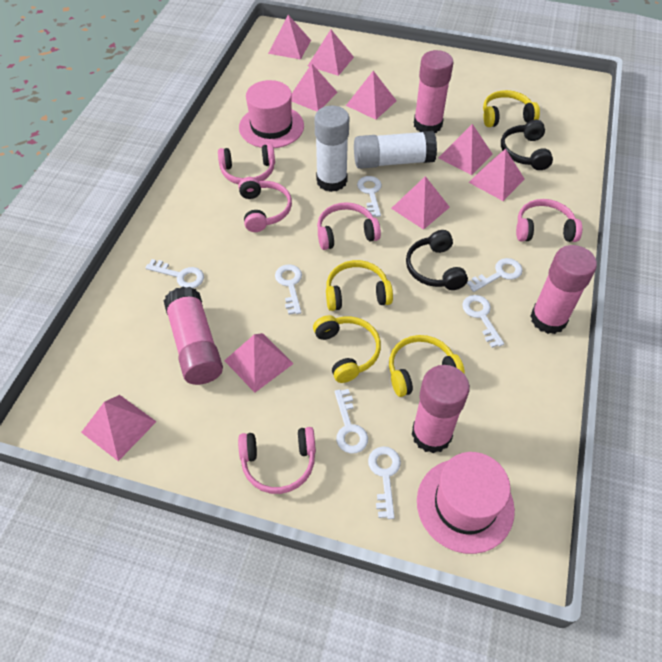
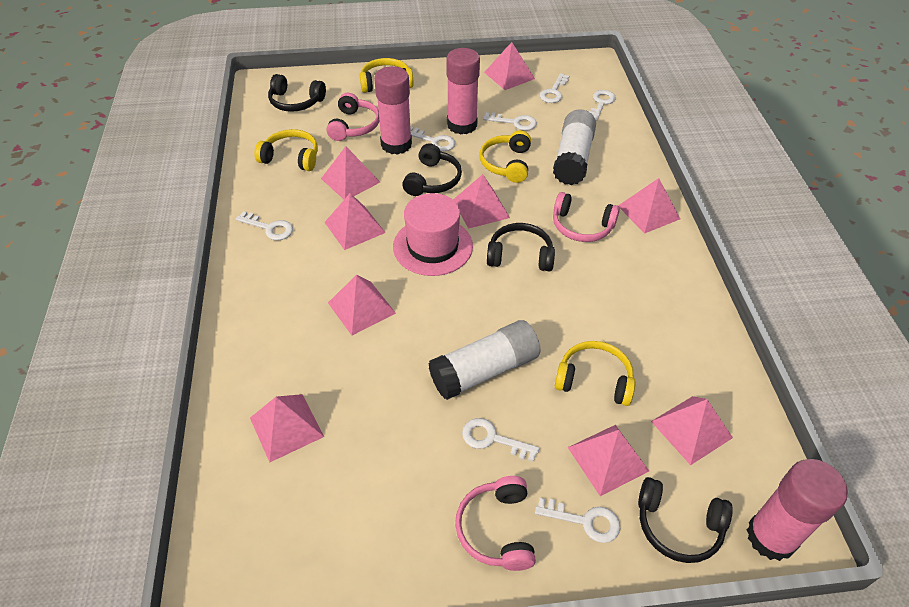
black headphones: [406,230,468,290] [501,120,553,170] = 2 -> [268,74,326,112] [402,143,462,196] [487,223,555,271] [638,477,733,563] = 4
pink glue stick: [163,286,223,385] [412,365,470,453] [414,50,454,133] [530,245,597,334] = 4 -> [374,66,412,155] [446,48,480,135] [747,459,848,561] = 3
pink hat: [239,80,304,148] [417,452,515,554] = 2 -> [393,193,473,276] = 1
pink headphones: [218,144,275,184] [238,427,316,494] [239,177,292,232] [317,202,381,250] [516,199,582,242] = 5 -> [326,93,380,141] [455,476,536,571] [553,192,620,242] = 3

